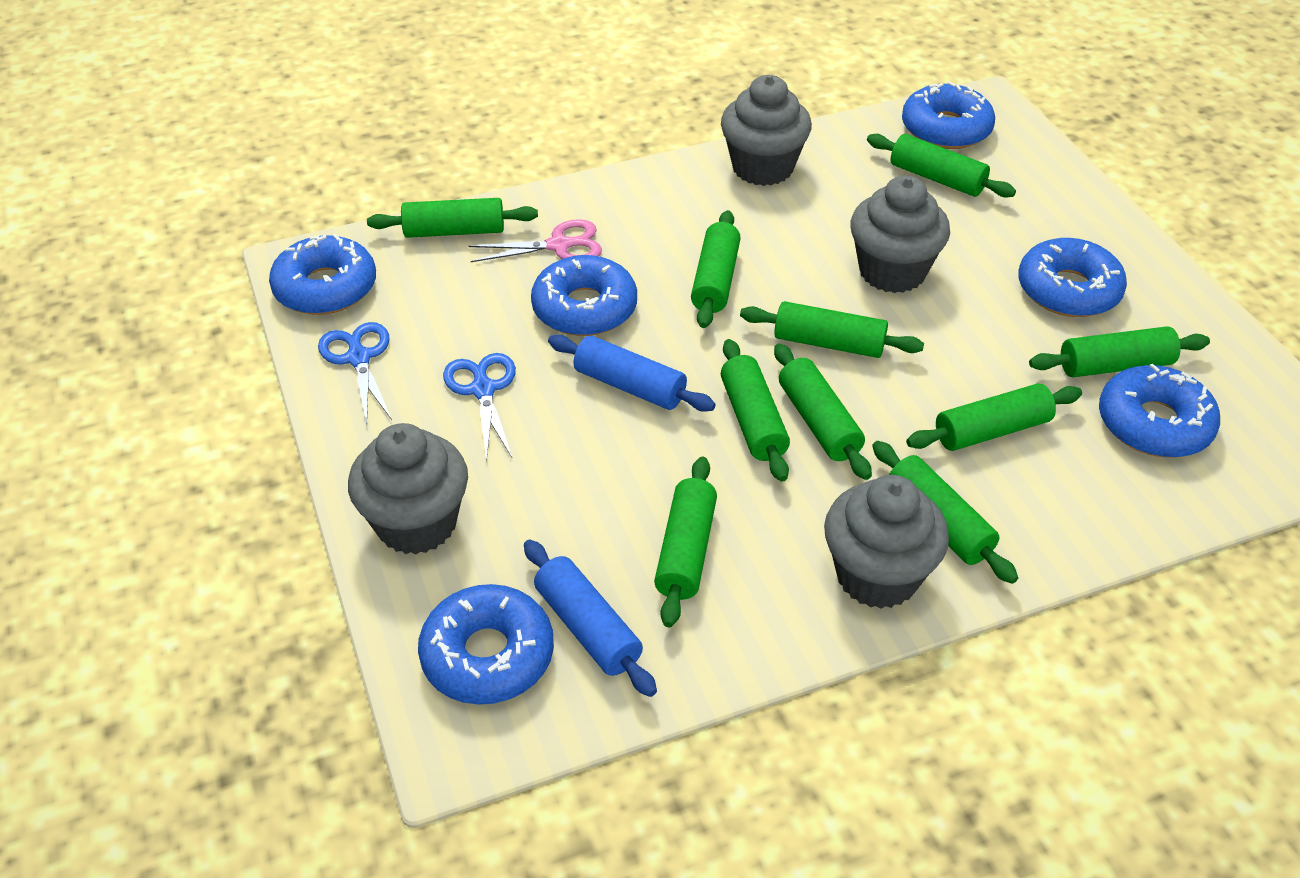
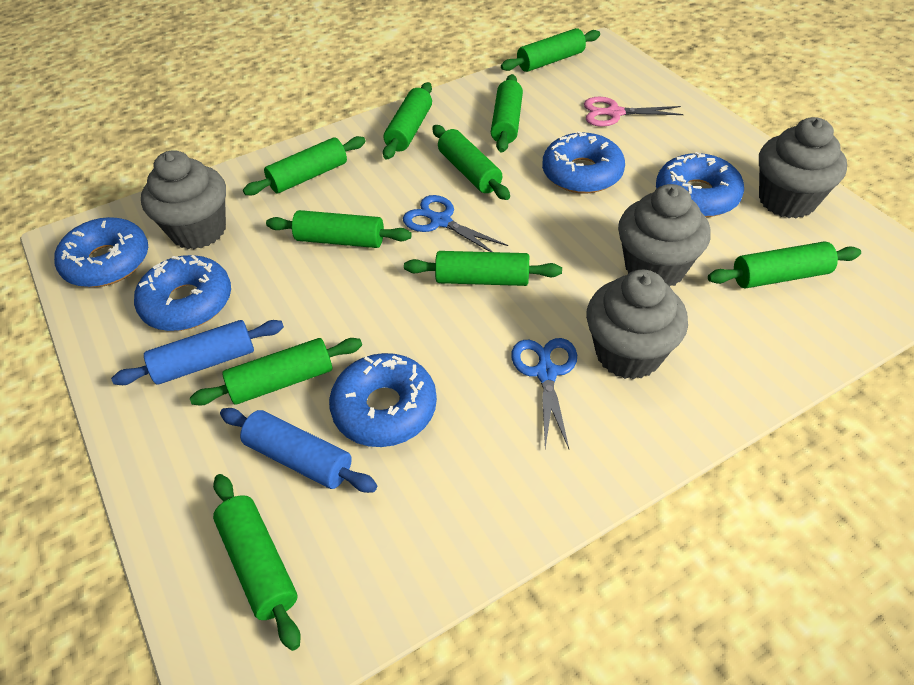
blue donut: [269,234,376,315] [418,584,554,705] [531,255,637,336] [902,82,995,149] [1018,238,1127,317] [1099,364,1220,458] = 6 -> [54,217,148,287] [134,255,231,331] [329,353,437,447] [542,131,625,194] [656,152,744,217] = 5

